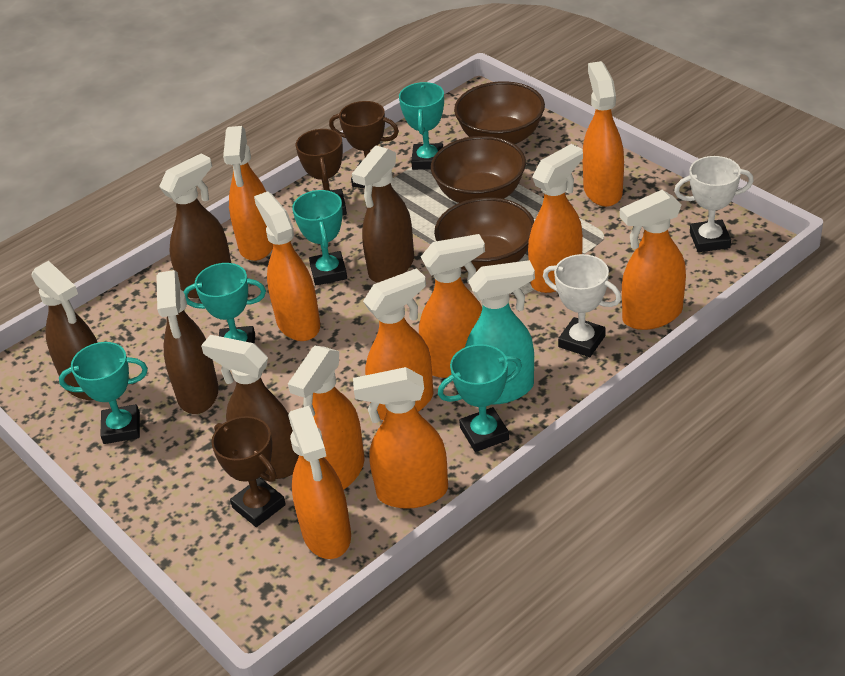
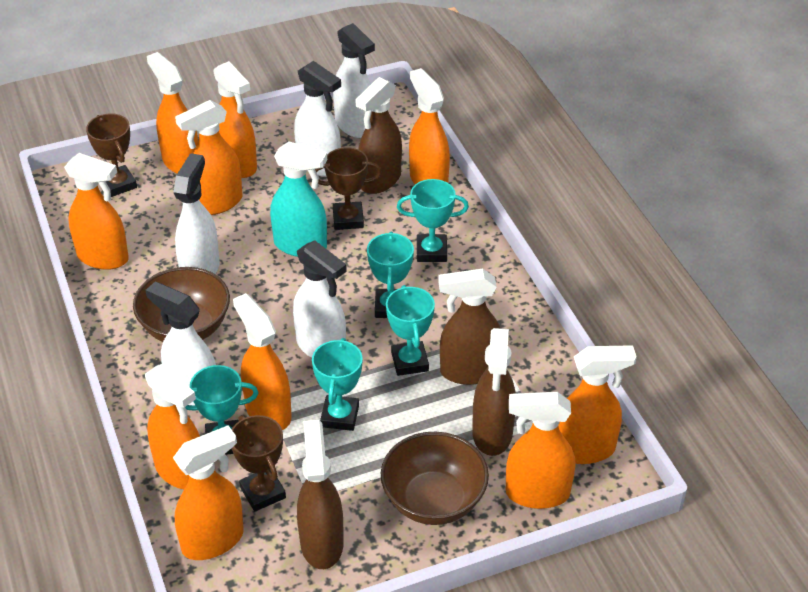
brown bowl: [431,136,526,203] [434,197,534,272] [454,81,545,144] = 3 -> [133,267,230,342] [381,432,489,525] = 2
brown spray bottle: [31,261,98,400] [156,270,219,414] [159,153,231,298] [201,335,299,479] [352,146,414,283] = 5 -> [297,420,344,569] [355,77,402,194] [438,269,500,385] [472,328,516,456] = 4
white spray bottle: none = 0 -> [146,282,216,406] [173,153,220,274] [293,240,347,358] [294,61,341,177] [333,23,375,138] = 5
white trophy: [543,254,621,357] [674,156,754,252] = 2 -> none = 0

